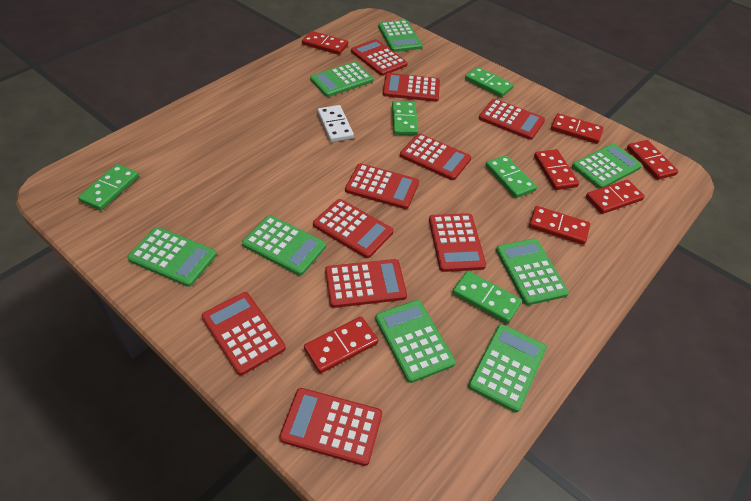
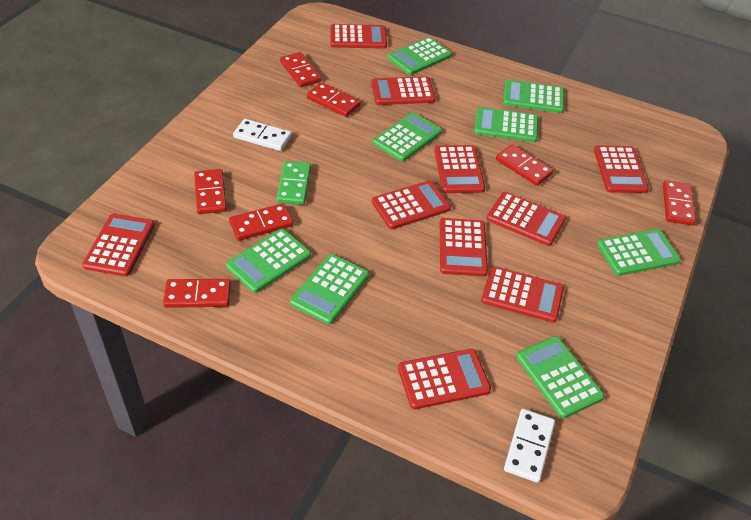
green domino: [78,164,139,210] [392,101,418,135] [452,271,522,324] [465,67,514,97] [485,155,537,198] = 5 -> [276,161,311,205] = 1
white domino: [318,105,354,142] = 1 -> [233,119,292,151] [504,409,555,483] = 2

